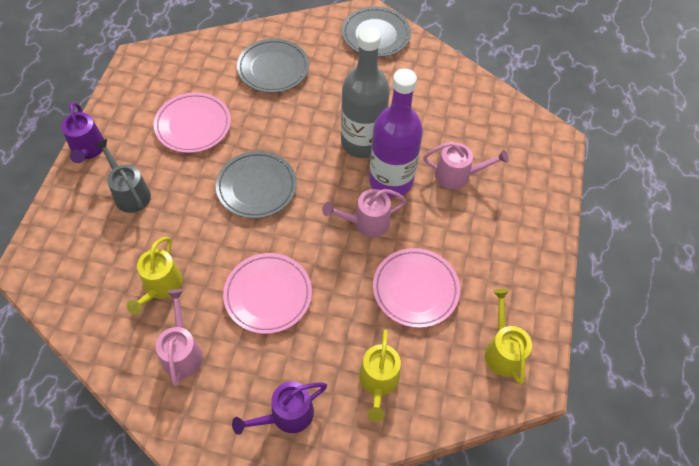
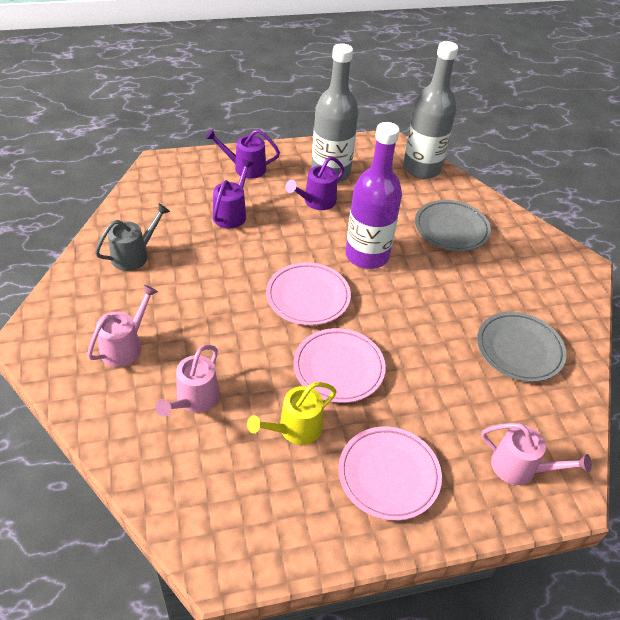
grey bottle: [341,26,390,158] = 1 -> [311,43,358,183] [403,41,458,179] = 2
grey plate: [216,151,297,218] [237,39,309,93] [342,7,411,57] = 3 -> [415,200,491,252] [477,312,567,382] = 2
purple watering can: [61,102,105,163] [232,381,327,435] = 2 -> [205,129,280,179] [213,159,254,229] [286,156,344,210] = 3
yellow watering can: [127,237,182,315] [359,329,401,422] [485,289,532,385] = 3 -> [247,382,337,445] = 1

